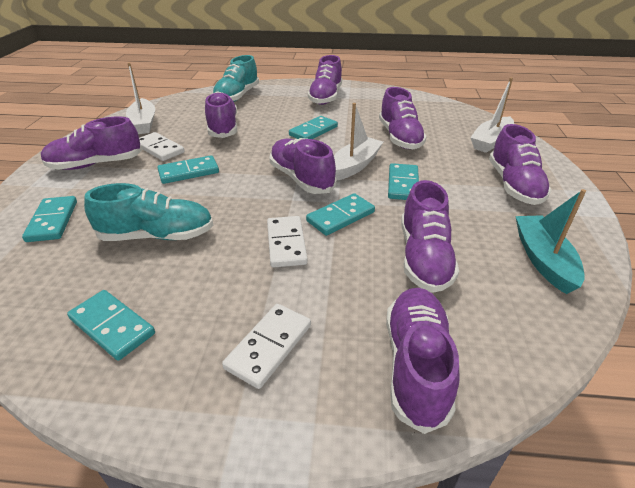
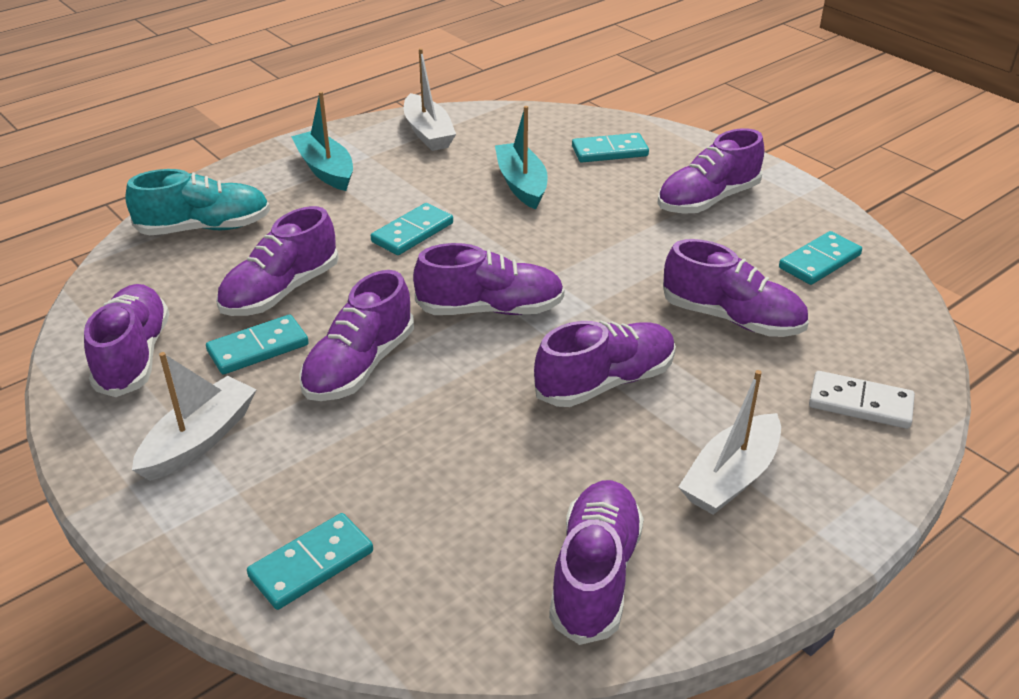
turquoise boat: [515,189,586,294] = 1 -> [291,91,353,191] [495,106,548,210] = 2
turquoise domino: [22,196,77,242] [67,290,155,361] [157,155,219,184] [289,116,338,139] [306,193,375,236] [388,163,419,200] = 6 -> [206,314,309,375] [247,513,373,610] [371,203,453,255] [572,133,649,162] [779,231,862,285] = 5
turquoise shoe: [84,183,213,241] [212,55,259,102] = 2 -> [125,169,270,235] = 1
white domino: [139,132,184,161] [222,304,311,389] [267,216,308,268] = 3 -> [809,371,915,429] = 1

